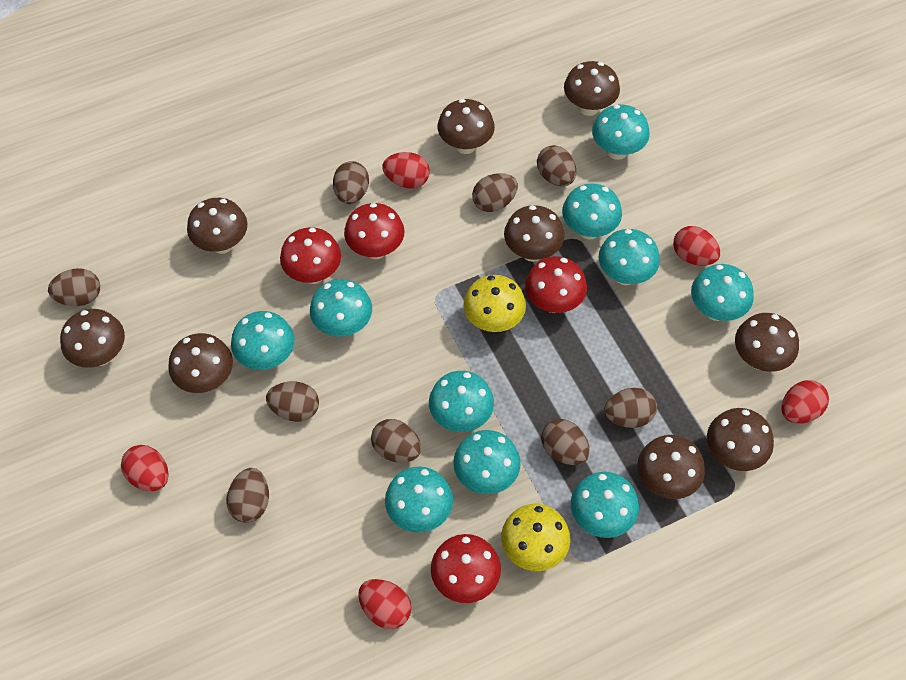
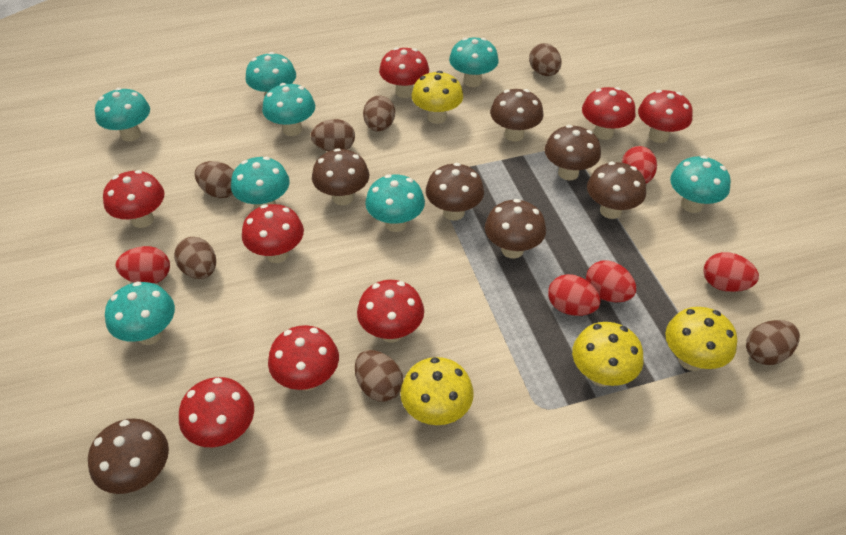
brown egg: [48,268,100,306] [226,468,269,523] [266,381,319,422] [333,161,369,204] [371,419,421,463] [472,173,518,212] [537,145,576,186] [542,419,590,465] [604,388,657,428] = 9 -> [174,237,216,279] [194,161,234,198] [310,119,355,151] [355,350,403,402] [363,96,395,132] [529,43,562,76] [746,320,800,365] = 7
brown mushroom: [60,309,125,368] [168,333,233,393] [187,198,248,254] [438,99,495,154] [504,205,564,262] [564,61,620,116] [638,435,705,499] [707,408,774,471] [735,313,799,372] = 9 -> [88,418,169,494] [312,148,369,205] [426,163,484,221] [485,199,546,259] [490,89,543,142] [545,125,601,180] [587,162,646,219] = 7
red mushroom: [280,227,341,284] [344,203,405,259] [431,534,501,603] [525,256,587,313] = 4 -> [103,170,164,228] [179,377,254,447] [242,204,304,263] [268,325,339,391] [357,280,424,342] [379,47,429,98] [582,87,636,140] [638,90,693,143] = 8
turquoise mushroom: [231,311,295,370] [310,279,372,337] [385,466,453,533] [429,371,494,432] [453,430,521,494] [562,184,622,240] [571,472,639,538] [592,105,650,160] [598,229,660,285] [691,264,754,321] = 10 -> [95,88,150,141] [105,281,175,345] [231,157,290,209] [245,52,296,95] [262,83,315,136] [365,174,425,232] [449,37,499,87] [670,156,731,213] = 8
yellow mushroom: [463,275,526,332] [501,504,571,571] = 2 -> [400,357,474,425] [412,71,463,124] [572,322,644,387] [665,307,737,371] = 4

